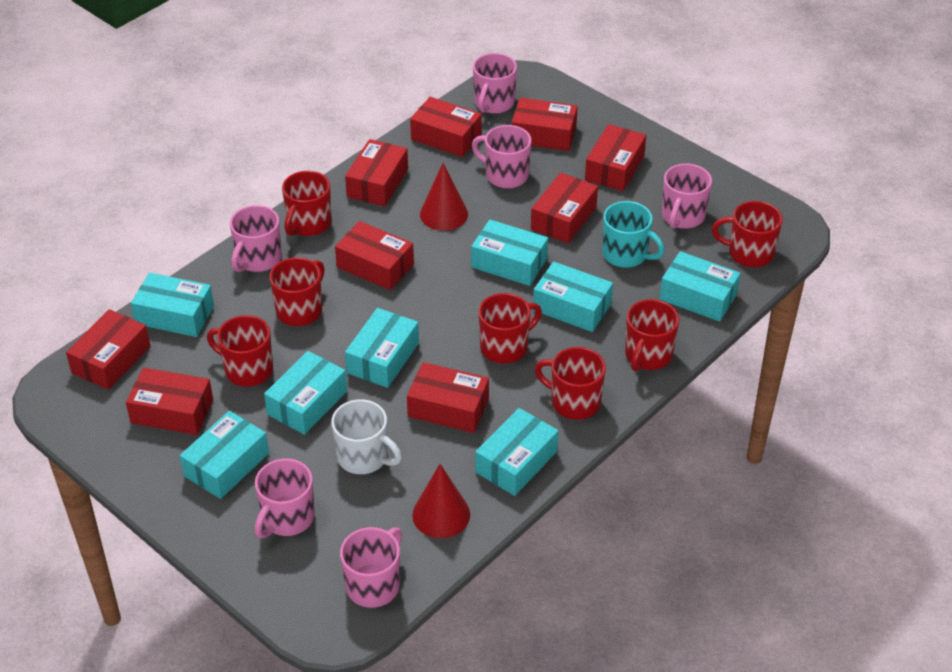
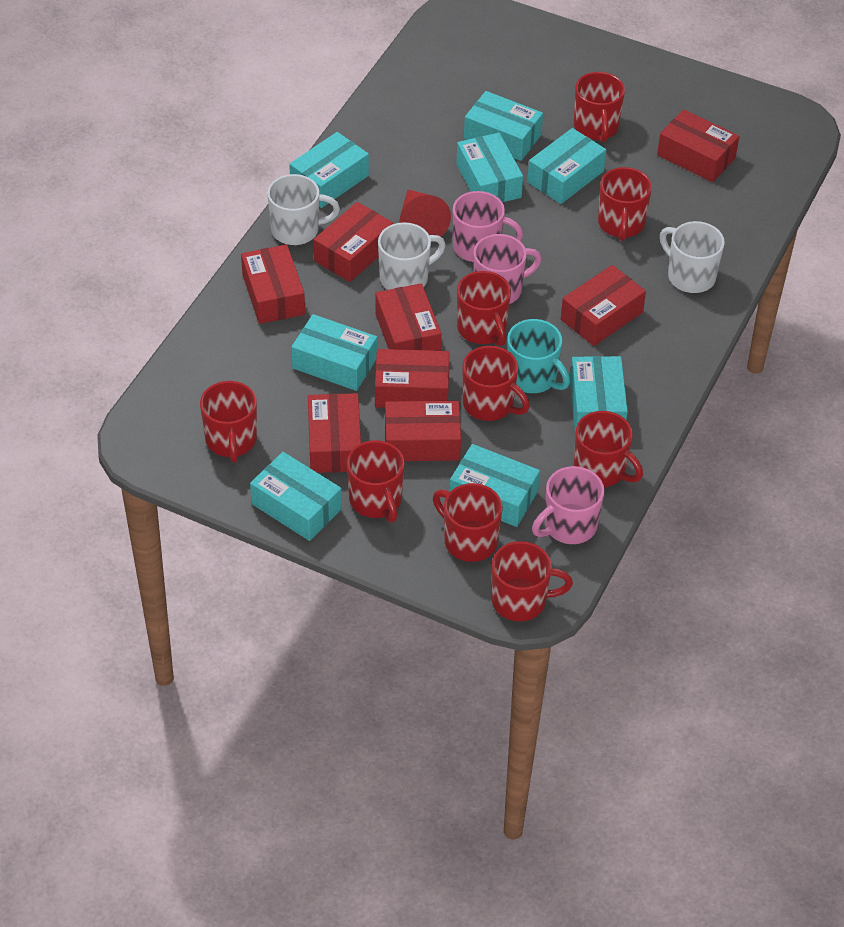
pink mug: [230,205,282,272] [254,458,315,538] [340,527,402,608] [472,125,531,188] [473,53,517,114] [662,163,712,229] = 6 -> [453,191,523,262] [473,234,542,304] [532,466,605,544] = 3
red box: [66,309,150,390] [126,368,213,435] [335,221,414,290] [345,139,408,206] [407,362,489,433] [410,97,482,157] [512,98,578,151] [531,173,598,243] [585,124,646,191] = 9 -> [241,244,305,324] [308,393,361,473] [314,202,393,282] [375,283,442,351] [375,349,449,408] [385,401,461,461] [561,265,646,346] [657,109,739,182] = 8
red cone: [412,464,470,538] [420,163,468,231] = 2 -> [399,190,451,242] = 1
red mug: [207,315,273,387] [269,257,325,326] [282,171,332,236] [478,293,542,364] [535,347,606,420] [625,299,679,371] [712,201,783,267] = 7 -> [200,381,257,463] [347,440,404,522] [433,483,503,562] [457,271,511,346] [463,346,530,421] [491,541,573,621] [574,72,625,142] [574,411,643,487] [598,167,652,241] = 9
white mug: [331,399,402,474] = 1 -> [267,174,340,245] [378,222,445,290] [660,221,725,293] = 3

